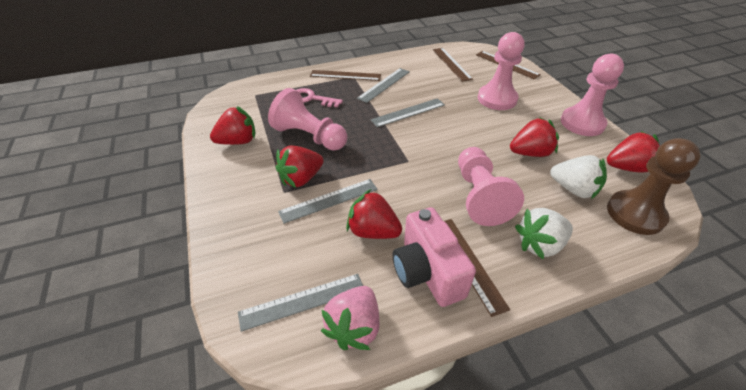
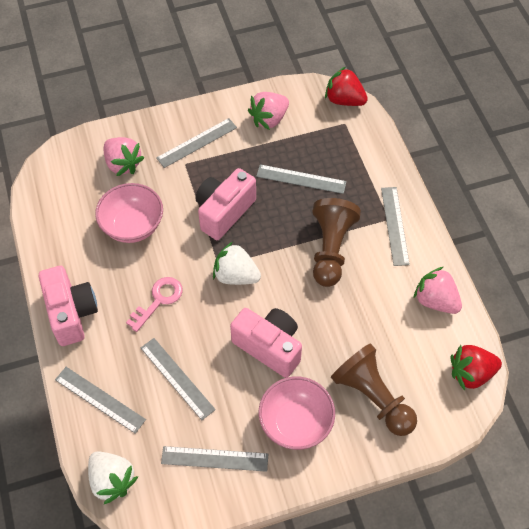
brown pawn: [607,138,701,235] = 1 -> [312,198,361,287] [331,343,417,436] = 2
brown ruler: [310,70,381,81] [433,48,473,82] [444,219,510,317] [476,51,541,79] = 4 -> none = 0
grey ruler: [238,274,363,332] [278,179,378,224] [357,68,409,103] [371,98,445,127] = 4 -> [55,367,146,434] [141,338,216,420] [156,118,237,168] [161,446,268,472] [256,164,347,194] [381,187,410,266] = 6
pink bowl: none = 0 -> [95,183,163,243] [259,377,335,450] = 2
pink camera: [393,207,476,307] = 1 -> [38,266,98,346] [195,168,256,240] [230,308,302,378] = 3
pink pawn: [268,88,347,151] [458,147,524,226] [478,32,524,110] [561,54,624,136] = 4 -> none = 0
pink strawberry: [321,286,380,350] = 1 -> [104,137,144,176] [248,92,289,130] [413,267,462,314] = 3
red strawberry: [210,106,255,145] [276,145,324,188] [346,189,402,239] [510,117,559,157] [607,131,660,172] = 5 -> [325,67,368,106] [451,345,502,391] = 2

